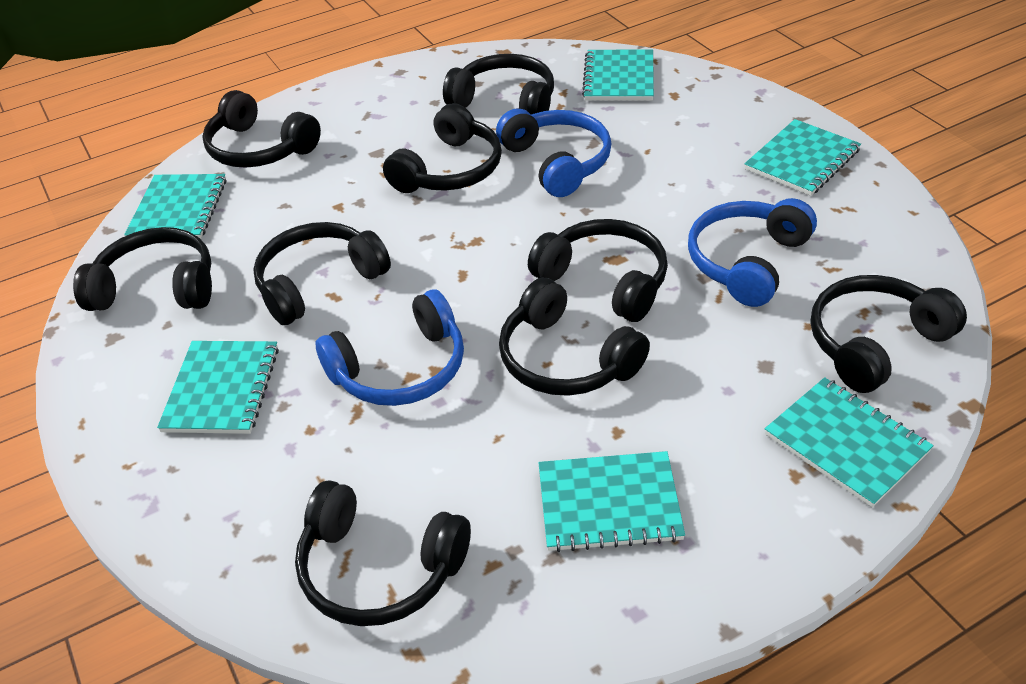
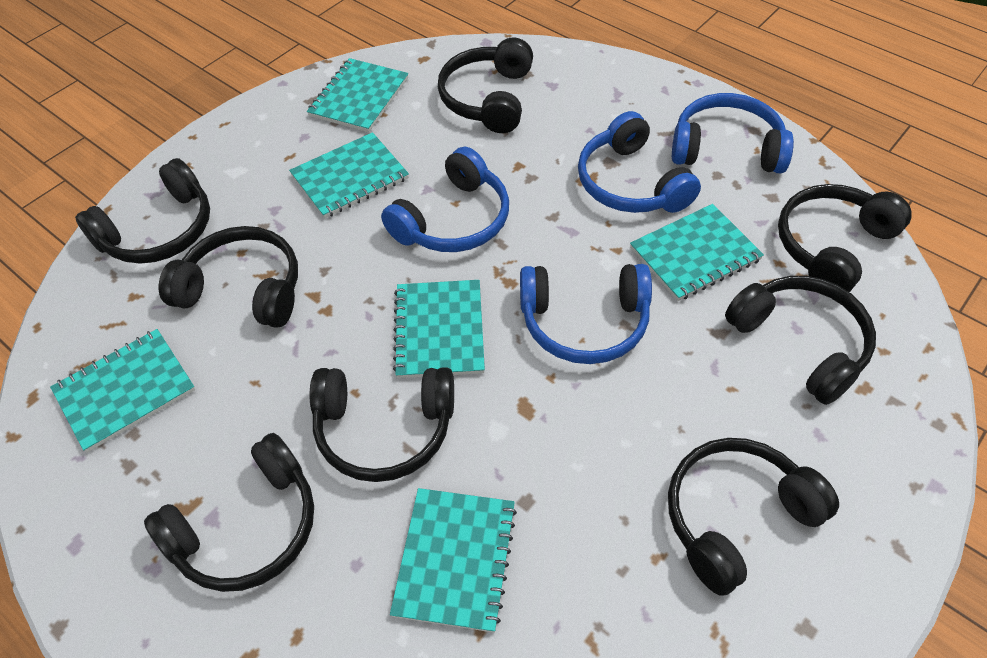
black headphones: [73,227,212,311] [202,90,321,168] [253,222,391,325] [295,481,471,626] [383,103,502,193] [443,54,554,114] [499,278,650,396] [528,219,668,322] [811,275,967,393] = 9 -> [75,158,210,264] [144,433,314,592] [159,226,298,328] [310,367,454,482] [438,38,533,133] [668,438,839,596] [725,276,876,405] [778,184,911,292] = 8
blue headphones: [315,290,464,406] [496,108,611,197] [688,198,817,307] = 3 -> [381,147,509,252] [520,264,652,364] [578,111,701,213] [672,93,794,174] = 4

